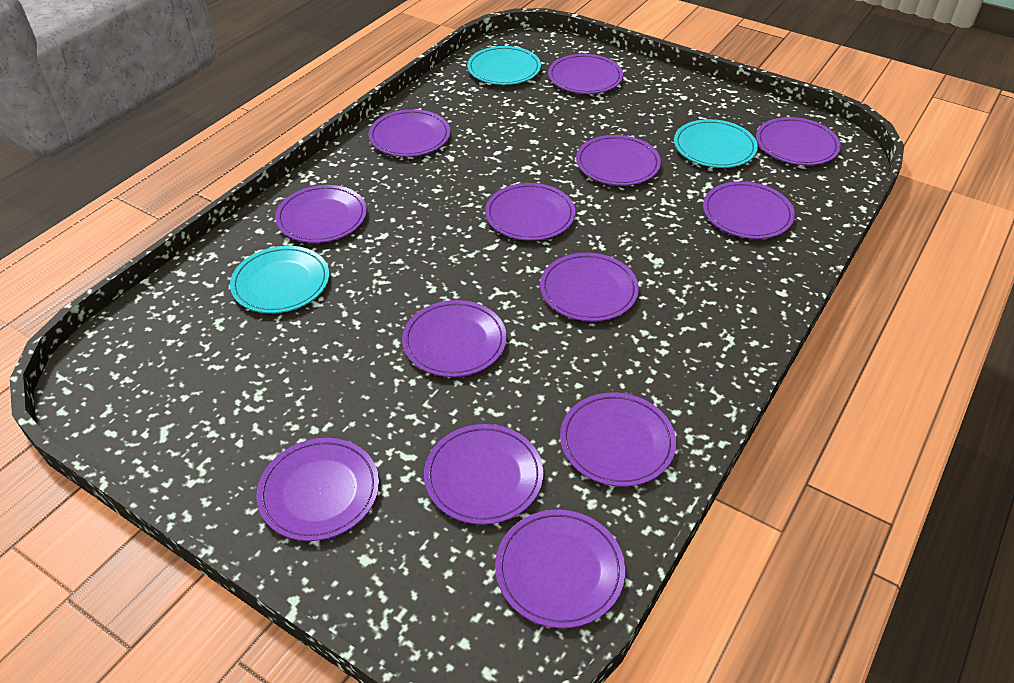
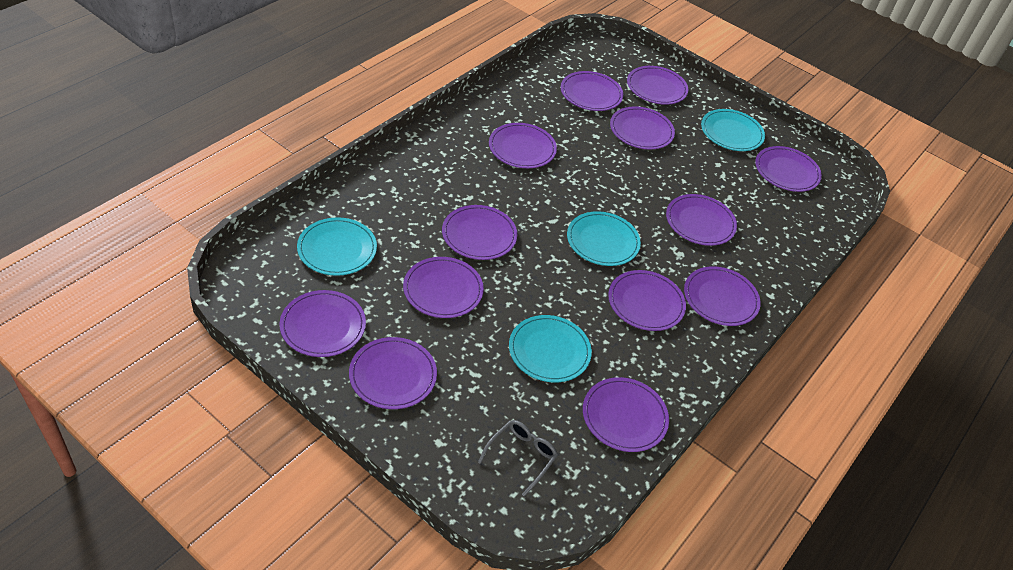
grey glasses: none = 0 -> [478,420,558,497] = 1
turquoise plate: [230,246,329,313] [467,46,541,85] [674,119,758,168] = 3 -> [297,217,377,276] [509,315,592,382] [567,211,641,266] [701,109,765,151] = 4

